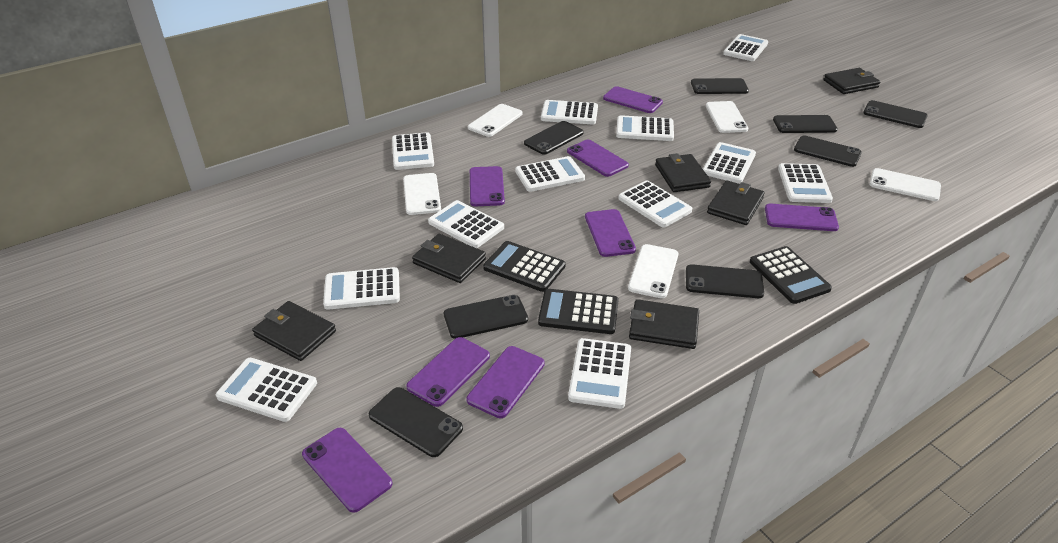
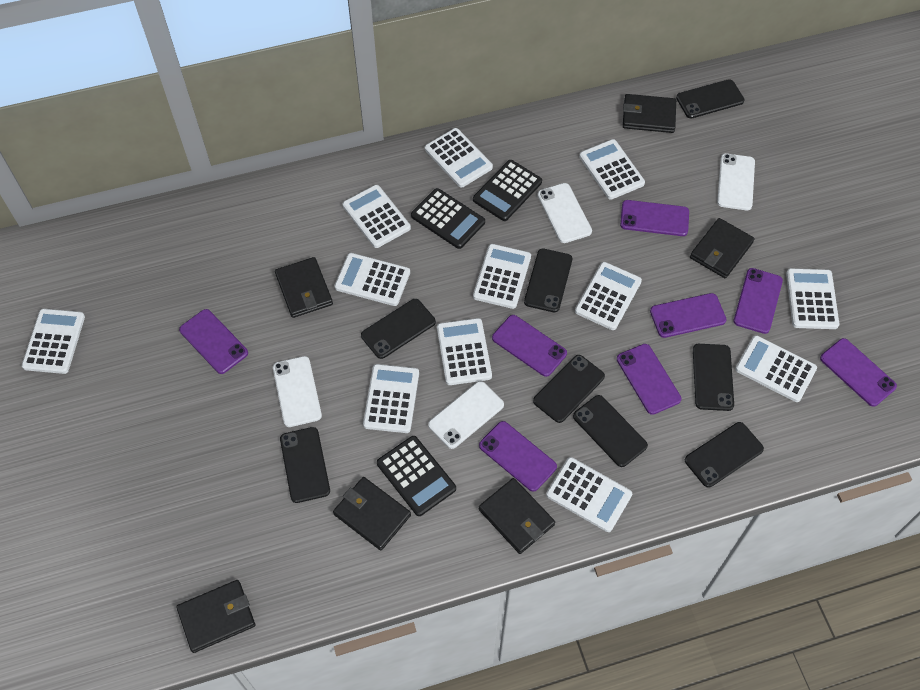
white phone: [403,173,441,215] [468,104,523,137] [628,244,678,298] [706,101,748,133] [870,168,941,201] = 5 -> [273,356,322,427] [428,381,504,449] [538,183,592,243] [717,153,755,210] = 4

